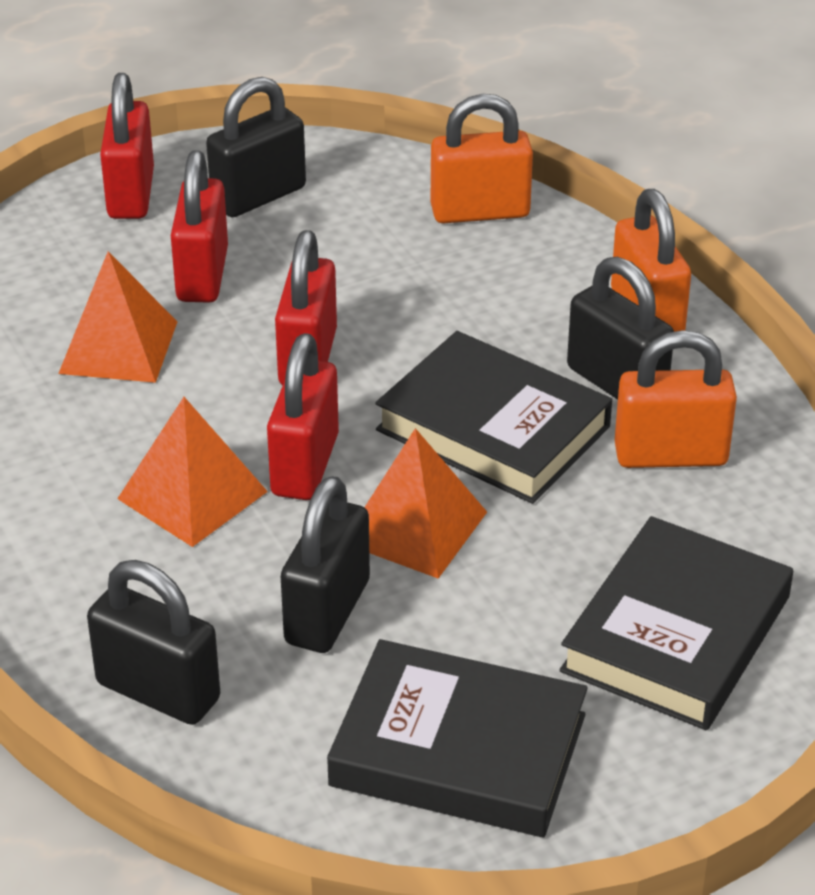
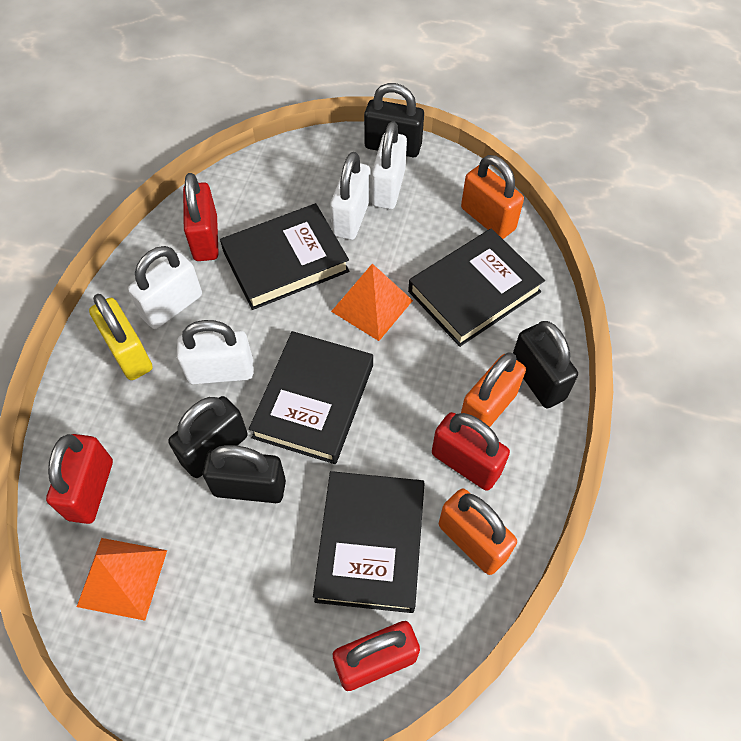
black book: [327,639,588,837] [375,331,612,504] [560,516,793,730] = 3 -> [220,203,349,310] [249,331,373,464] [313,471,425,613] [408,228,545,347] = 4
orange pyramid: [58,251,177,383] [117,397,268,547] [364,428,487,579] = 3 -> [77,538,167,621] [331,264,413,341] = 2
white padlock: none = 0 -> [128,246,202,329] [177,320,253,384] [330,152,370,240] [372,121,407,209] = 4
yellow padlock: none = 0 -> [89,294,153,380] = 1

